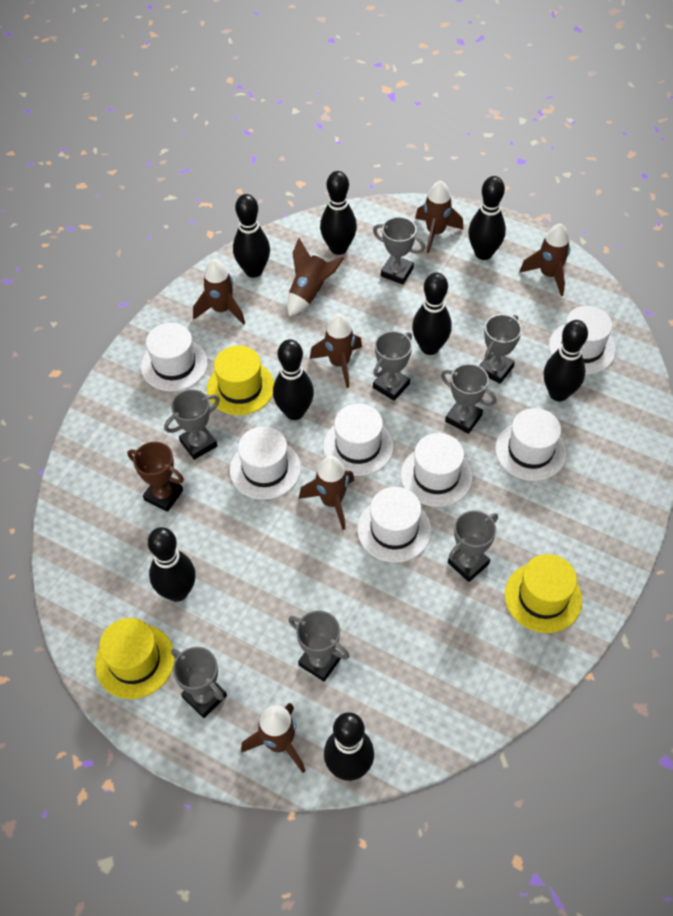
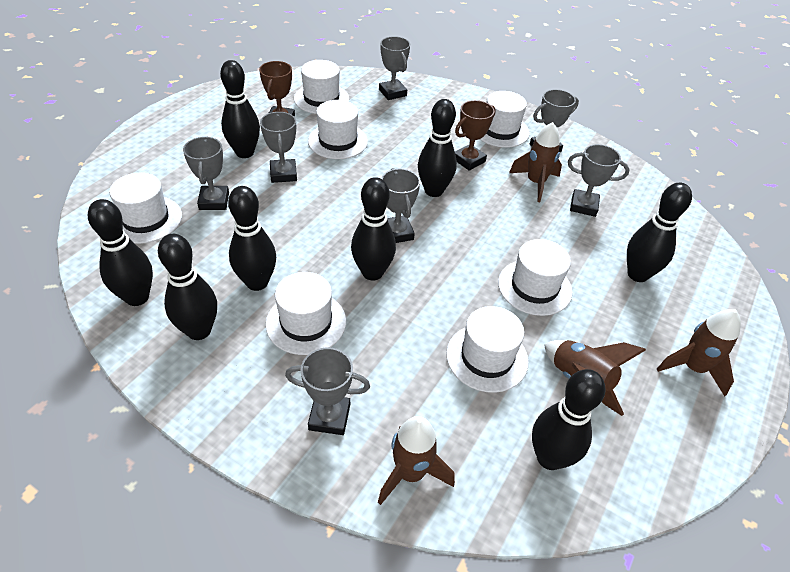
brown rocket: [193,259,245,325] [241,703,305,773] [287,238,344,316] [299,456,354,530] [310,314,362,388] [415,180,464,253] [519,223,570,296] = 7 -> [378,416,455,505] [509,122,562,202] [544,340,646,416] [657,309,741,396] = 4
brown trophy: [128,442,184,512] = 1 -> [259,61,295,117] [455,100,496,171] = 2
grey trophy: [164,389,220,460] [171,647,227,718] [289,611,350,682] [373,217,425,285] [373,331,412,401] [441,364,496,434] [448,511,498,582] [479,314,522,384] = 8 -> [183,136,229,210] [260,112,297,183] [285,347,370,435] [379,36,410,100] [381,168,420,243] [530,89,579,152] [568,144,630,217] = 7
yellow hat: [95,618,175,699] [207,346,274,415] [505,554,582,633] = 3 -> none = 0

